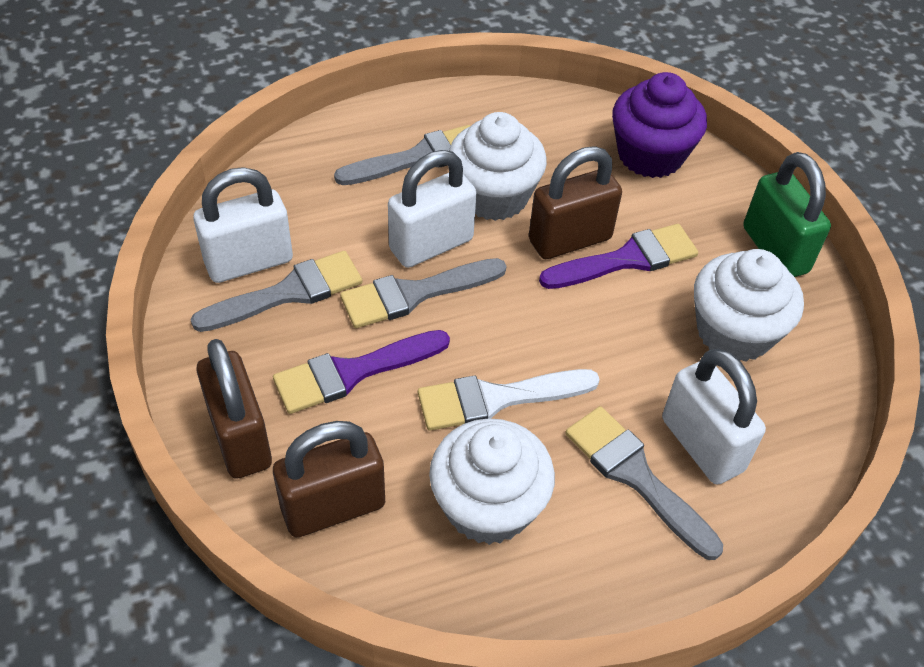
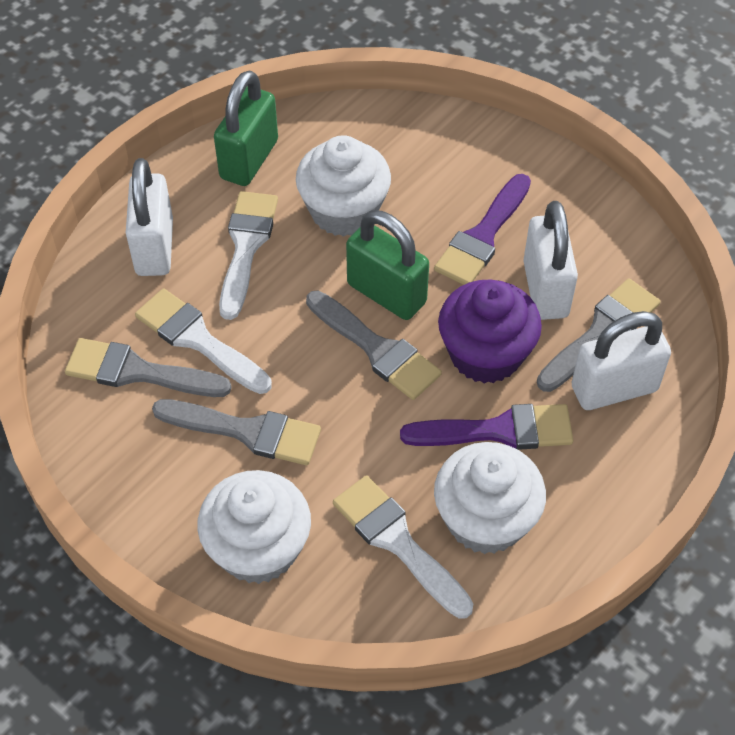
brown padlock: [196,339,272,479] [273,421,385,537] [529,146,622,259] = 3 -> none = 0
green padlock: [743,152,831,277] = 1 -> [214,70,278,186] [346,210,429,320] = 2
white brush: [418,369,600,431] = 1 -> [135,288,272,394] [219,191,278,320] [333,475,474,619] = 3

